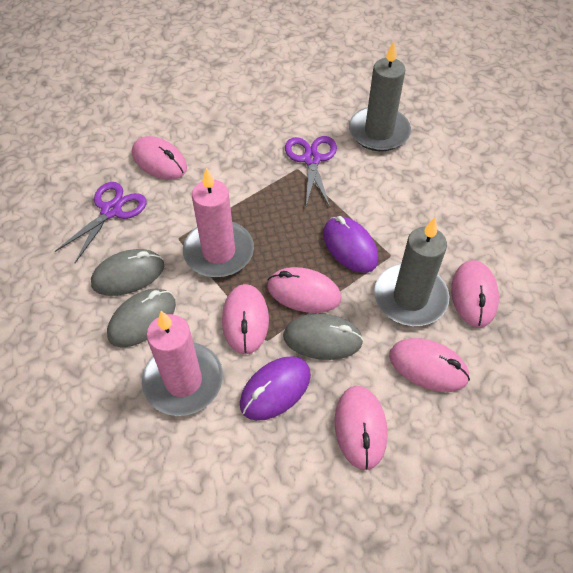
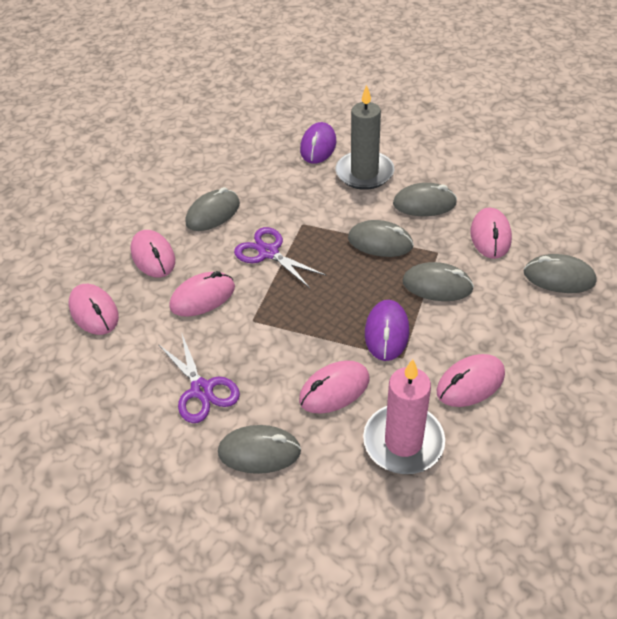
grey candle: [349,41,411,151] [374,218,449,326] = 2 -> [335,85,394,190] = 1
grey mouse: [91,249,164,296] [107,288,176,347] [283,314,363,360] = 3 -> [186,187,240,231] [218,425,301,474] [348,220,414,257] [393,183,457,216] [402,262,474,301] [524,254,597,293] = 6
pink candle: [142,311,223,416] [183,168,254,277] = 2 -> [363,359,445,474] = 1

